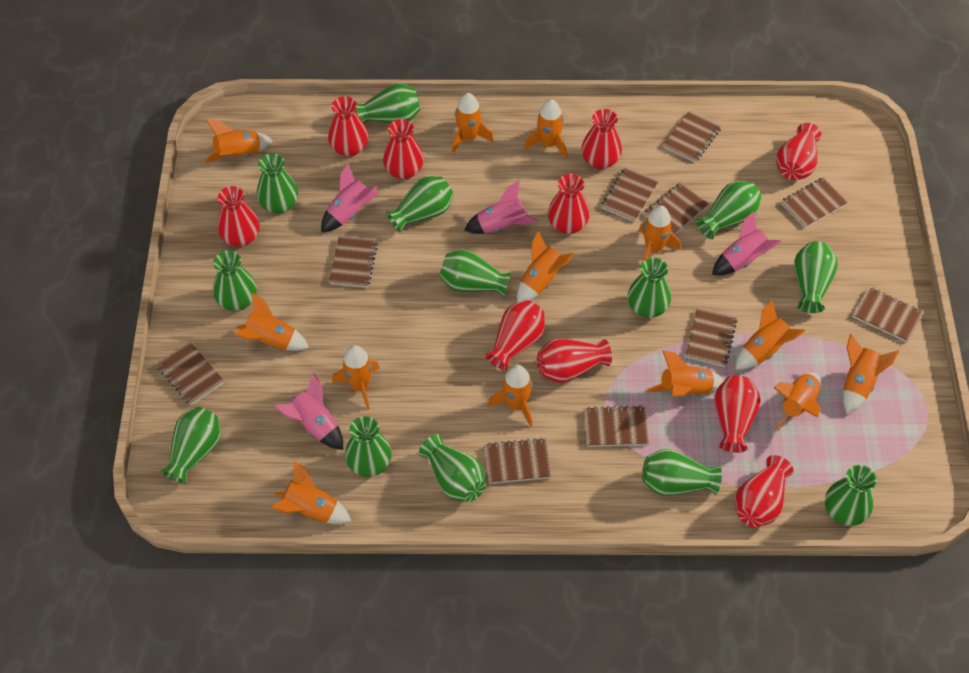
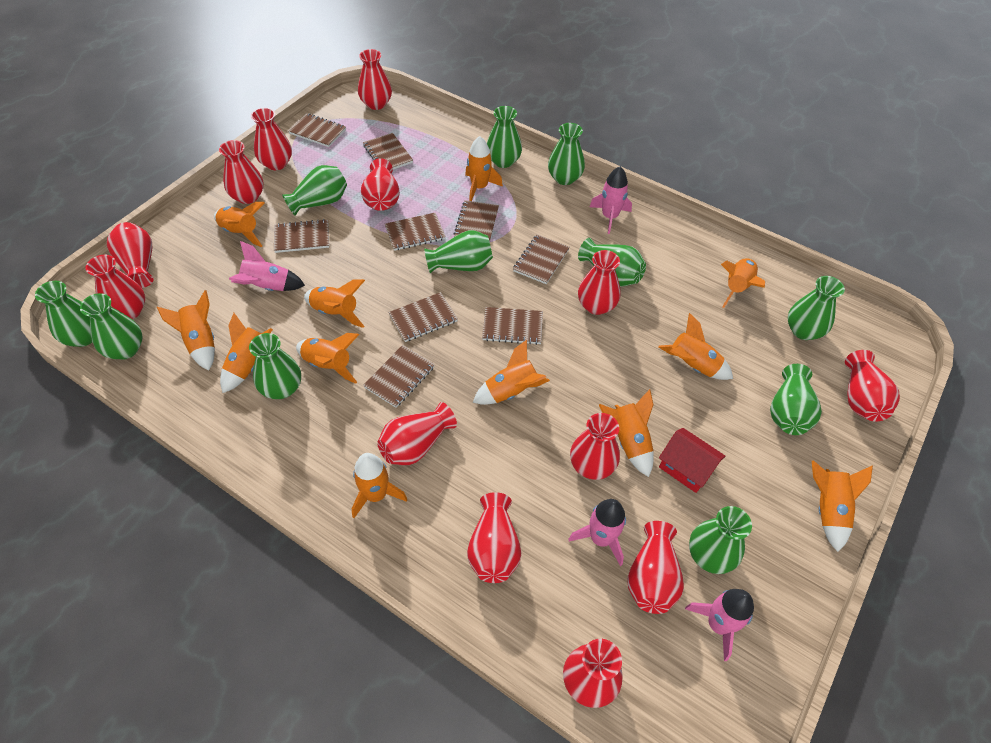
brown notebook: [156,342,224,405] [329,235,378,288] [484,438,552,484] [584,405,649,447] [601,167,659,222] [644,182,709,235] [663,110,721,162] [685,307,737,367] [781,177,848,228] [853,287,923,342] = 10 -> [274,219,329,253] [289,113,346,147] [363,133,413,169] [363,345,435,408] [385,213,446,251] [388,292,458,342] [454,200,499,242] [482,307,543,345] [513,234,570,284] = 9
green vase: [160,407,221,484] [213,251,257,311] [257,153,298,214] [345,416,392,477] [355,83,421,123] [386,176,453,233] [419,434,486,502] [440,249,512,297] [628,258,671,318] [642,449,722,496] [696,181,762,239] [794,241,838,313] [825,465,877,526] = 13 -> [35,281,92,347] [80,293,142,360] [249,333,301,399] [282,165,347,216] [424,230,493,273] [487,106,522,168] [548,123,585,185] [578,238,646,286] [689,506,752,574] [770,364,822,435] [788,276,845,340] = 11
orange rocket: [204,119,273,162] [234,293,309,351] [271,461,351,524] [332,345,380,410] [452,93,494,153] [488,365,533,427] [517,231,575,303] [524,99,567,158] [639,205,681,263] [647,350,724,396] [735,299,805,370] [774,373,821,431] [843,334,899,414] = 13 -> [157,290,215,370] [214,202,265,247] [220,313,273,393] [296,333,359,384] [304,279,365,328] [352,453,407,518] [465,136,503,201] [473,340,550,405] [599,389,654,477] [658,313,733,380] [721,258,765,308] [812,461,873,552] = 12
red house: none = 0 -> [659,428,726,493] = 1
red vase: [217,186,260,247] [328,96,368,157] [383,119,424,180] [485,300,545,371] [537,339,612,383] [548,174,590,234] [581,109,622,169] [714,375,761,452] [735,455,793,527] [776,123,821,180] = 10 -> [85,255,145,319] [107,222,154,288] [219,140,264,204] [251,108,292,170] [358,49,392,110] [361,158,400,211] [377,402,457,465] [467,492,521,583] [563,639,623,708] [570,413,620,480] [578,250,620,315] [627,521,684,614] [845,350,900,422] = 13

